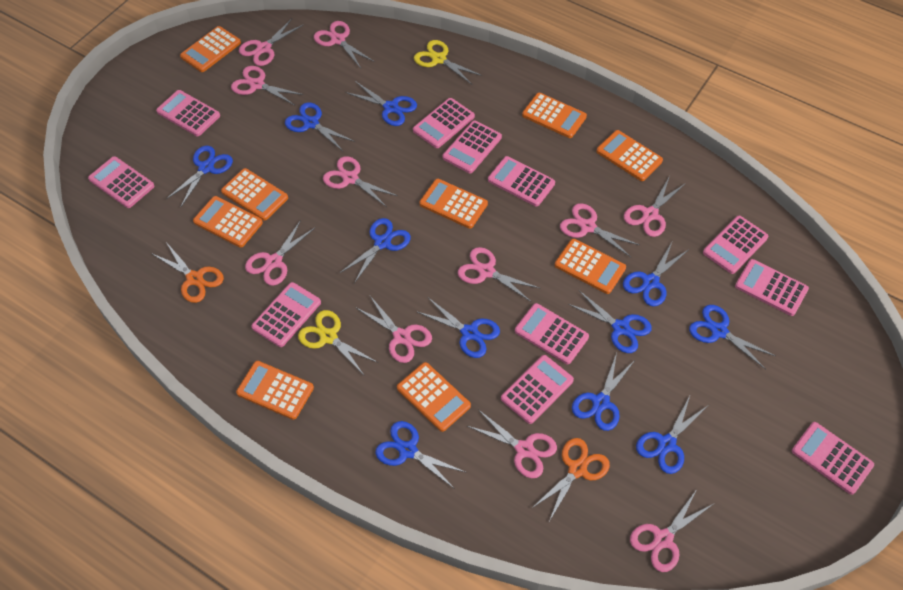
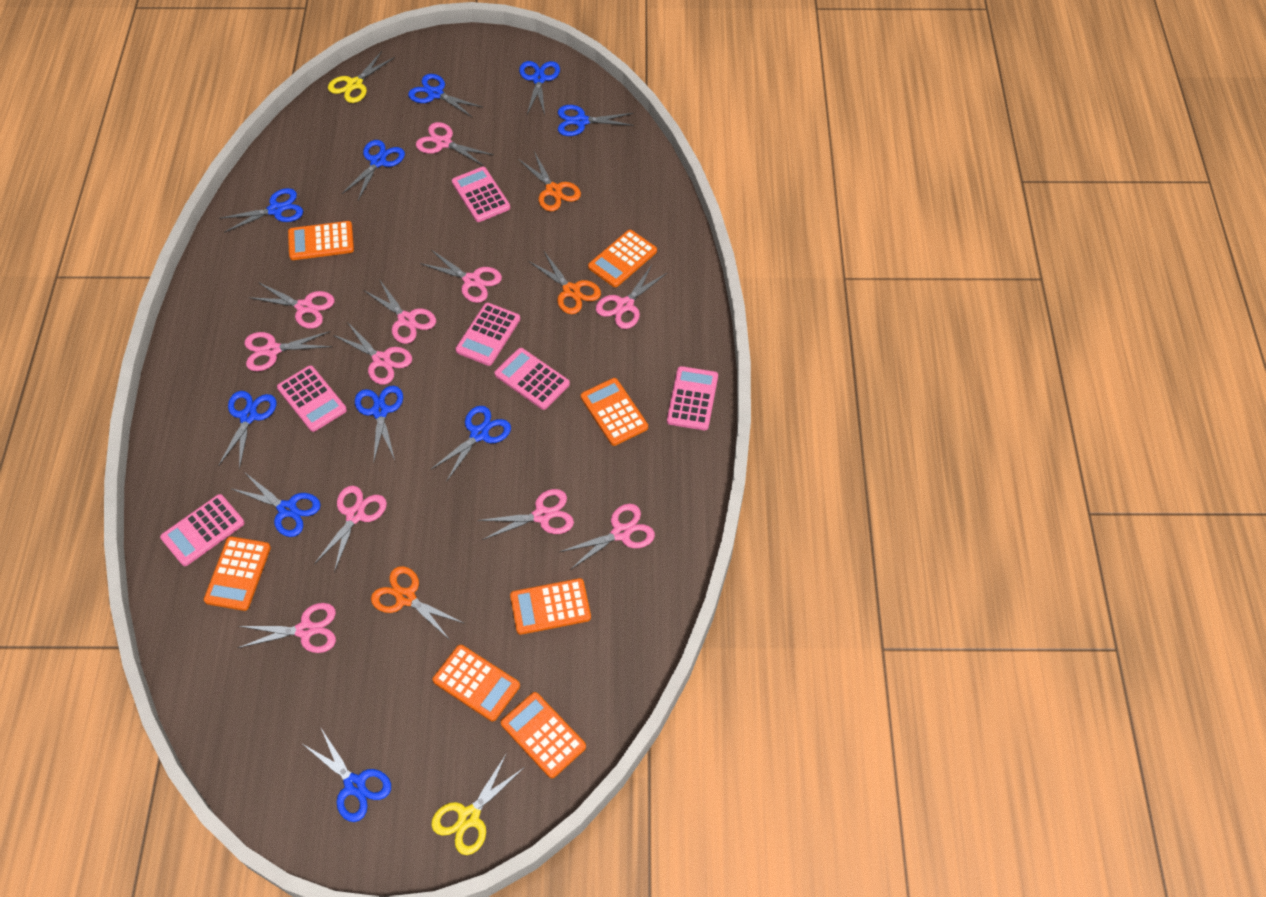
blue scissors: [166,146,233,206] [285,103,355,151] [340,218,411,283] [345,81,417,126] [375,421,465,489] [418,298,500,358] [568,291,652,353] [572,353,636,431] [623,242,688,306] [636,394,707,474] [689,305,775,369] = 11 -> [218,391,277,470] [219,188,303,233] [232,473,321,537] [303,728,391,822] [342,140,405,200] [355,386,403,463] [408,74,482,118] [430,406,511,482] [519,61,560,115] [558,105,634,136] = 10
orange calculator: [180,26,241,72] [193,196,263,248] [221,168,288,221] [236,361,314,420] [397,362,471,432] [420,179,488,229] [522,93,587,138] [555,239,626,294] [597,130,663,181] = 9 -> [204,536,271,611] [288,221,354,260] [433,645,520,721] [501,692,586,778] [510,578,591,635] [581,378,648,446] [588,230,657,287] = 7
orange scissors: [151,242,224,303] [532,438,610,520] = 2 -> [371,566,465,640] [518,152,581,211] [529,250,601,314] = 3
pink calculator: [88,156,154,208] [156,90,220,136] [251,282,321,347] [413,98,475,148] [443,120,502,173] [488,156,555,206] [501,355,574,424] [515,303,589,364] [703,216,769,274] [735,259,809,316] [792,422,874,495] = 11 -> [160,494,245,566] [277,365,347,432] [452,167,510,222] [455,303,520,366] [494,348,570,410] [667,366,718,430] = 6

